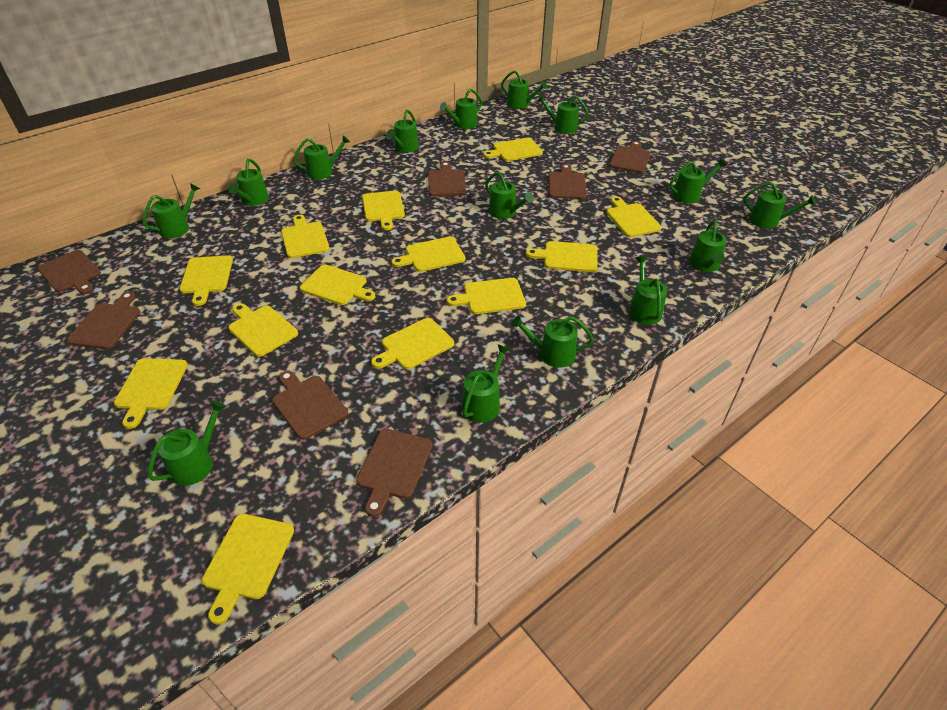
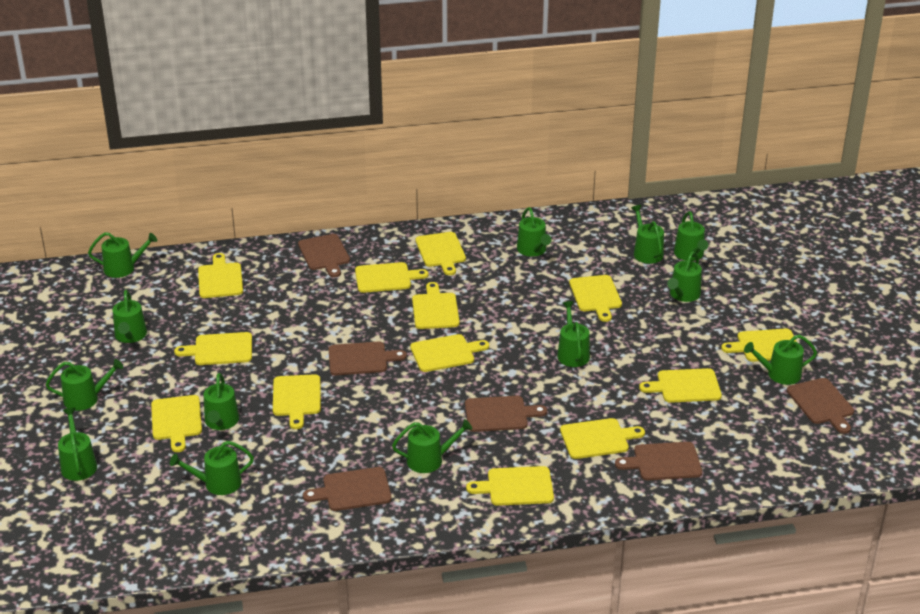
brown cutting board: [37,250,101,294] [67,291,140,349] [272,371,348,440] [356,429,433,517] [428,161,466,196] [548,164,587,199] [609,141,651,173] = 7 -> [298,234,350,277] [303,467,392,511] [328,342,407,375] [465,396,547,432] [615,442,702,480] [787,378,854,434] = 6
green watering can: [143,183,200,238] [148,400,226,486] [229,159,269,206] [293,135,350,179] [387,110,419,153] [440,89,482,129] [462,344,510,423] [485,172,534,219] [501,70,547,109] [511,315,594,368] [537,95,589,134] [629,256,667,325] [670,159,726,204] [689,220,727,272] [743,182,816,228] = 15 -> [46,359,123,411] [58,408,97,481] [88,232,157,278] [113,290,147,343] [170,441,254,495] [204,373,239,430] [392,419,472,473] [517,207,551,257] [557,301,590,367] [631,205,664,264] [667,251,702,302] [674,211,708,261] [744,335,817,385] = 13

